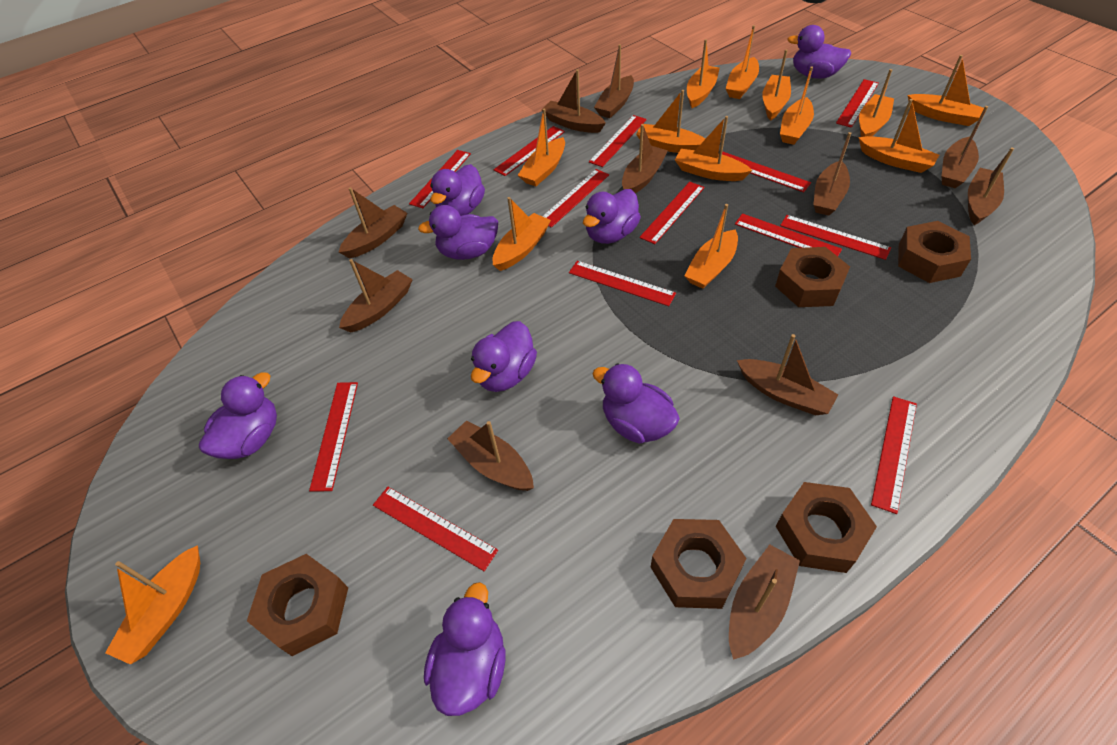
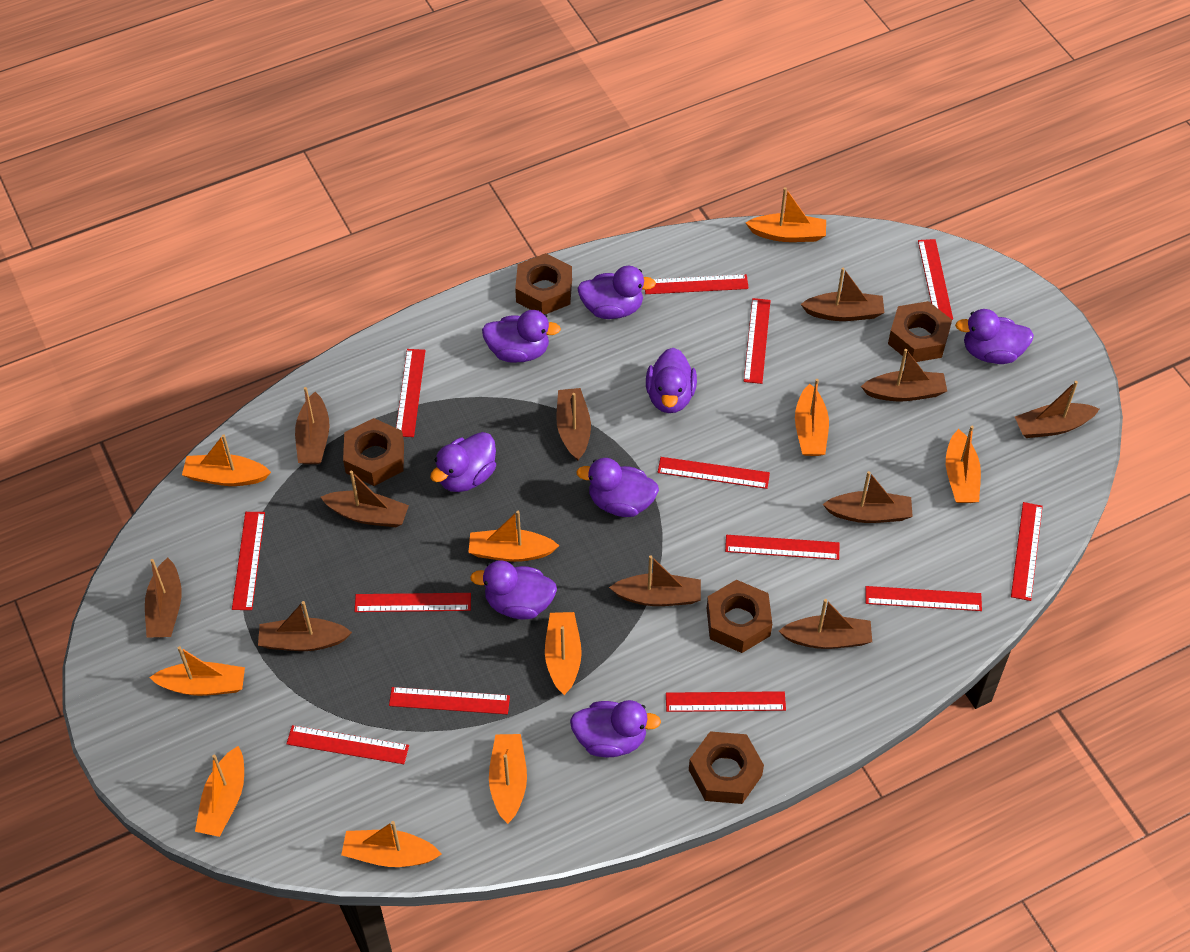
orange boat: [105,545,200,665] [492,197,551,271] [518,109,565,186] [636,90,705,153] [675,116,753,181] [684,204,738,289] [687,39,720,108] [726,25,759,99] [762,49,791,121] [780,67,814,145] [858,99,939,173] [859,69,894,137] [908,55,984,126] = 13 -> [149,646,245,696] [182,434,271,486] [195,746,244,837] [341,821,442,867] [468,511,559,562] [489,734,527,824] [545,612,582,695] [746,187,826,242] [795,379,829,456] [946,426,981,503] = 10

